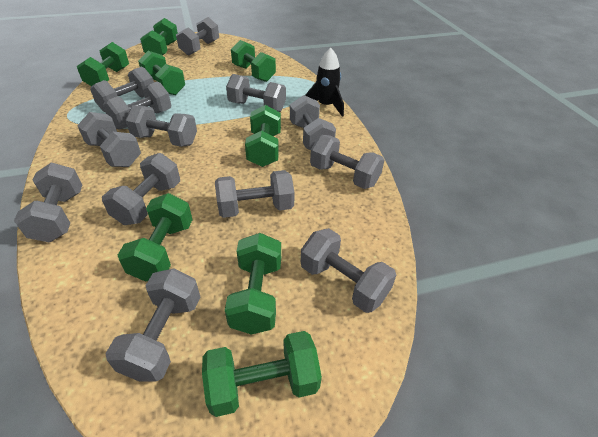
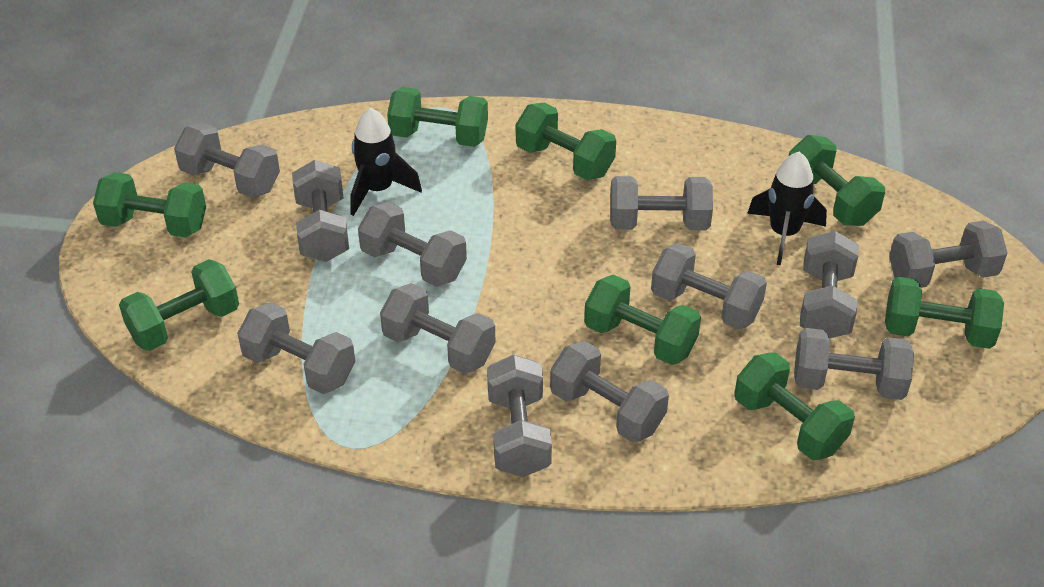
black rocket: [305,48,344,117] = 1 -> [350,108,422,216] [747,152,827,265] = 2
grey dumbbell: [14,163,82,242] [77,112,141,167] [90,66,154,112] [102,153,180,225] [103,81,172,130] [105,268,200,382] [125,105,197,147] [176,17,219,56] [215,170,295,218] [226,74,286,112] [290,95,336,150] [301,228,396,313] [310,135,384,189] = 13 -> [174,123,280,198] [237,302,355,394] [292,160,349,262] [358,202,467,287] [380,283,495,374] [487,354,552,477] [550,341,669,442] [610,176,713,231] [651,243,767,330] [794,328,914,400] [800,231,859,338] [889,221,1007,288] = 12

